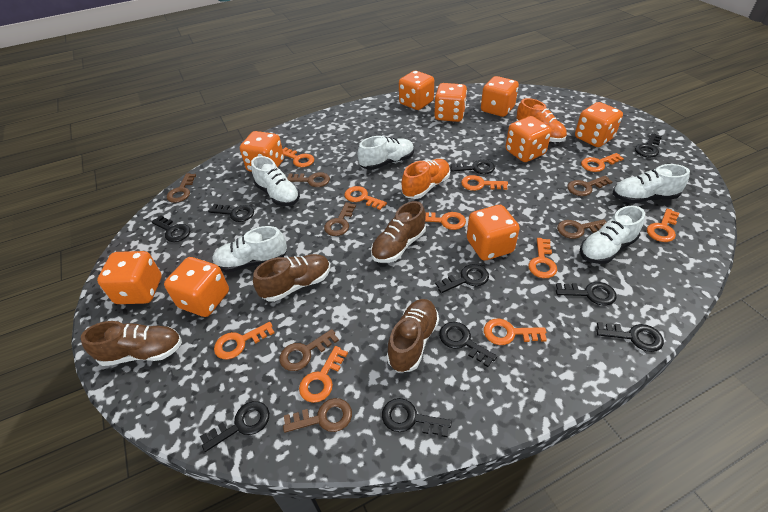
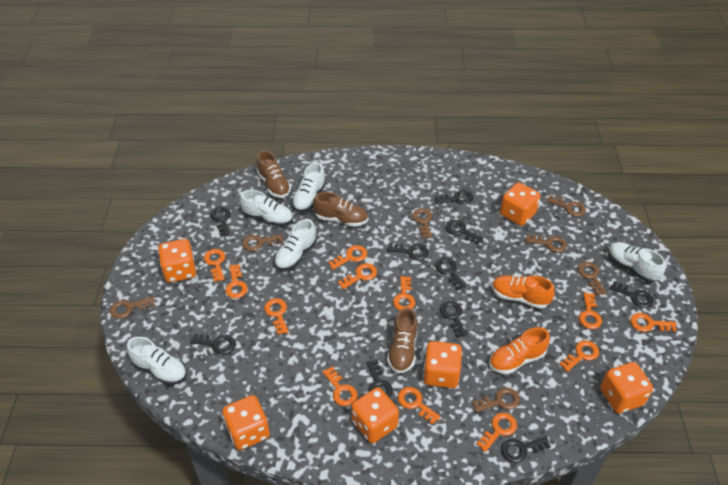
brown shoe: [81,321,182,366] [253,254,330,302] [371,201,426,263] [387,299,439,373] = 4 -> [257,151,291,198] [313,192,368,227] [387,308,418,373] = 3
orange dice: [97,251,162,304] [164,257,229,317] [240,131,284,172] [399,71,434,110] [434,83,467,122] [467,205,520,260] [481,76,519,117] [506,116,552,162] [575,102,623,147] = 9 -> [158,239,196,283] [222,395,270,450] [352,387,399,443] [423,341,462,388] [500,182,541,226] [600,362,653,413] = 6
orange key: [214,322,274,360] [283,147,314,167] [299,346,348,403] [344,186,387,210] [425,212,466,230] [461,175,508,191] [484,319,547,345] [528,238,557,278] [581,153,624,172] [647,208,679,242] = 10 -> [204,249,225,282] [225,264,248,298] [264,298,289,335] [323,366,357,406] [328,245,367,270] [338,263,377,290] [393,276,415,311] [398,387,441,425] [476,413,517,452] [560,340,599,372] [579,293,602,329] [630,313,677,332] = 12

